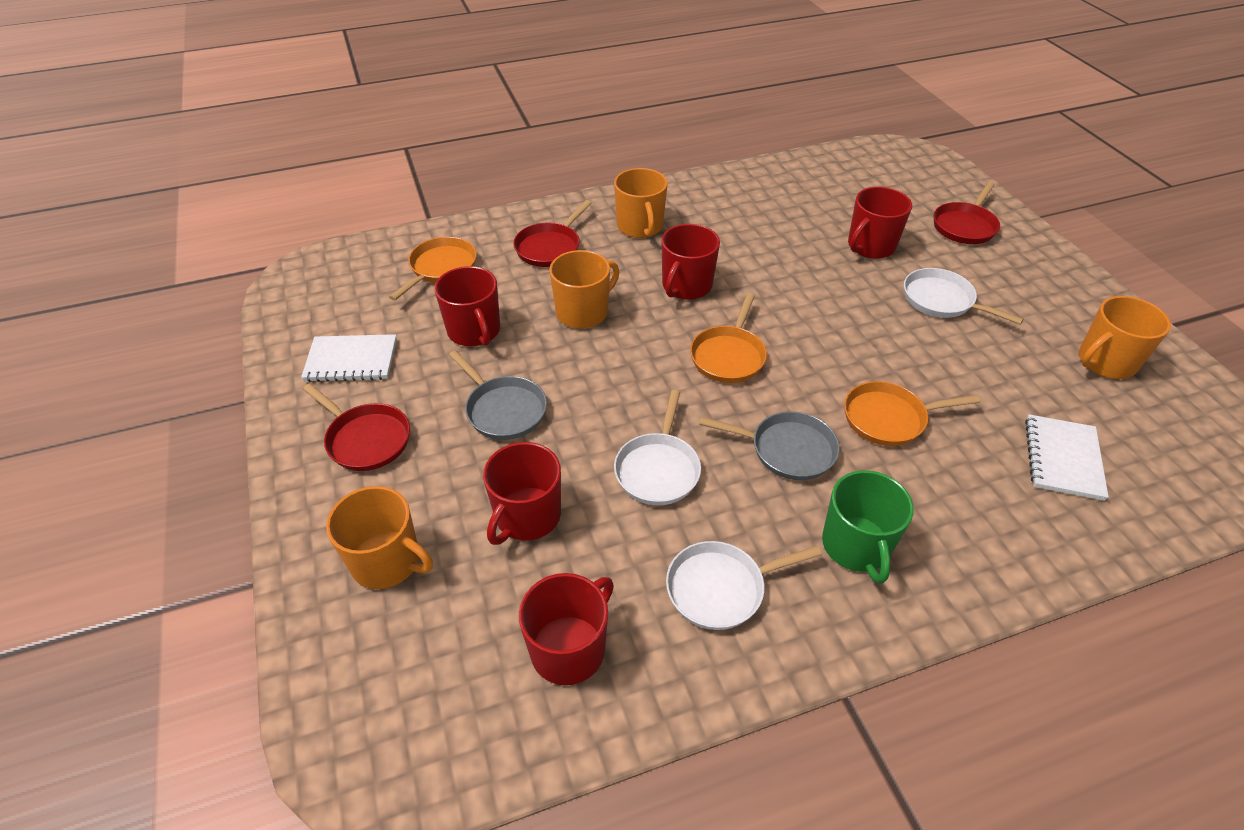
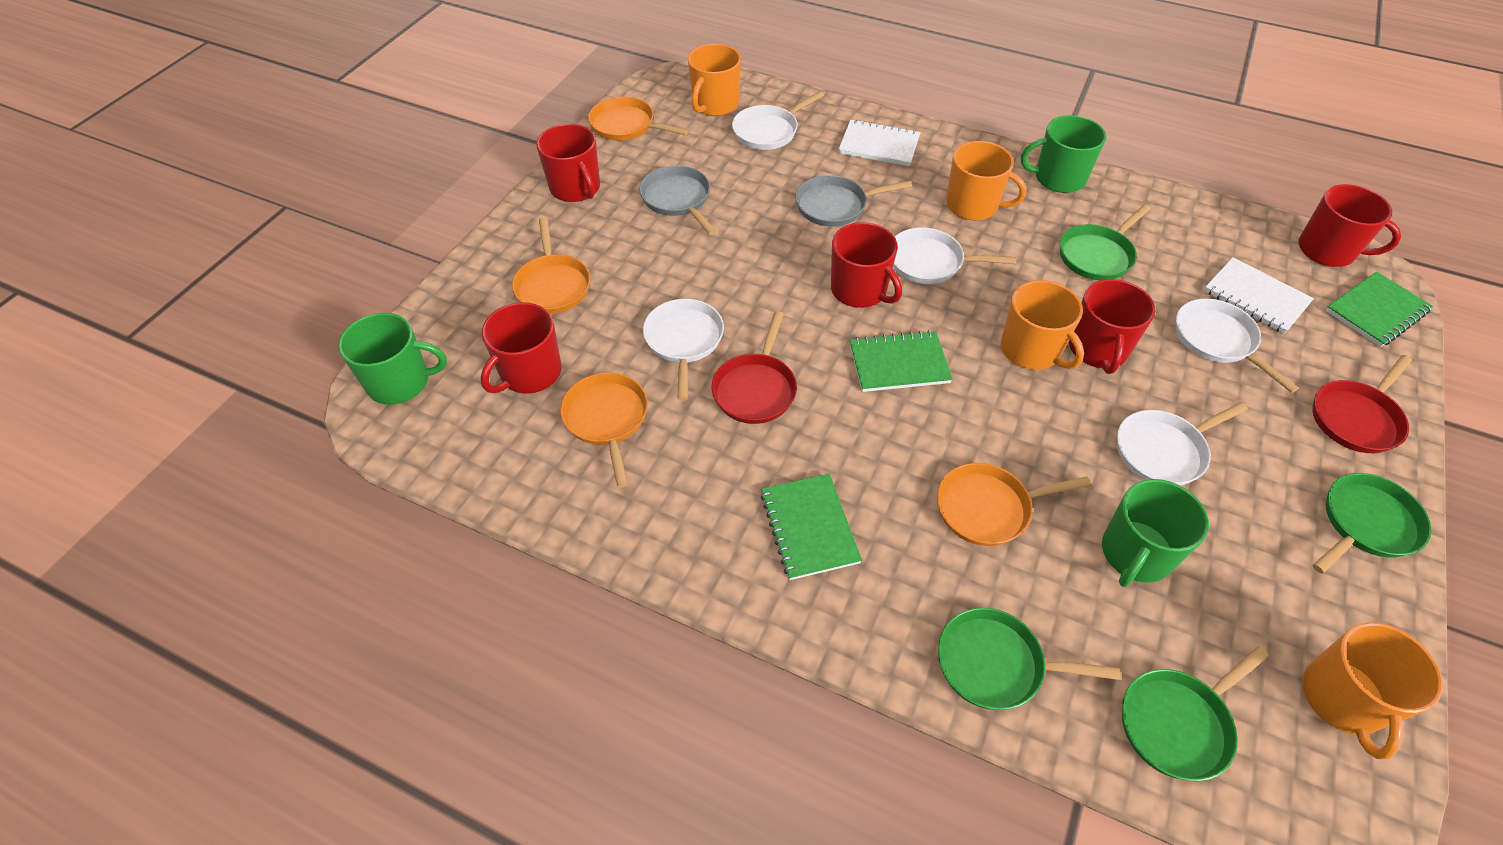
green mug: [822,470,914,584] = 1 -> [338,313,447,405] [1021,115,1106,193] [1102,479,1209,587] = 3
green notebook: none = 0 -> [761,474,862,580] [849,330,953,392] [1326,272,1433,347] = 3
green pan: none = 0 -> [938,608,1121,710] [1060,204,1151,280] [1122,646,1269,781] [1313,473,1432,574] = 4
orange pan: [389,237,477,301] [690,293,767,383] [844,381,980,446] = 3 -> [512,218,590,314] [560,373,648,488] [588,97,689,141] [937,463,1091,546] = 4
red pan: [303,383,410,471] [513,200,592,267] [934,182,1000,244] = 3 -> [711,311,797,424] [1312,355,1412,453] = 2
white pan: [614,390,701,505] [666,541,822,630] [904,268,1024,324] = 3 -> [643,299,724,401] [732,91,824,150] [893,227,1016,284] [1117,402,1248,486] [1176,299,1299,393] = 5

